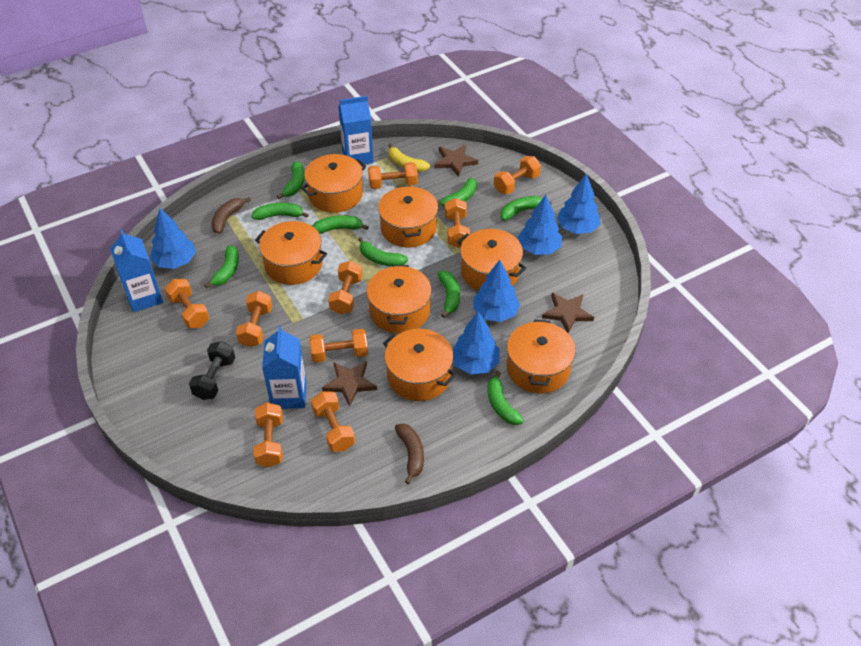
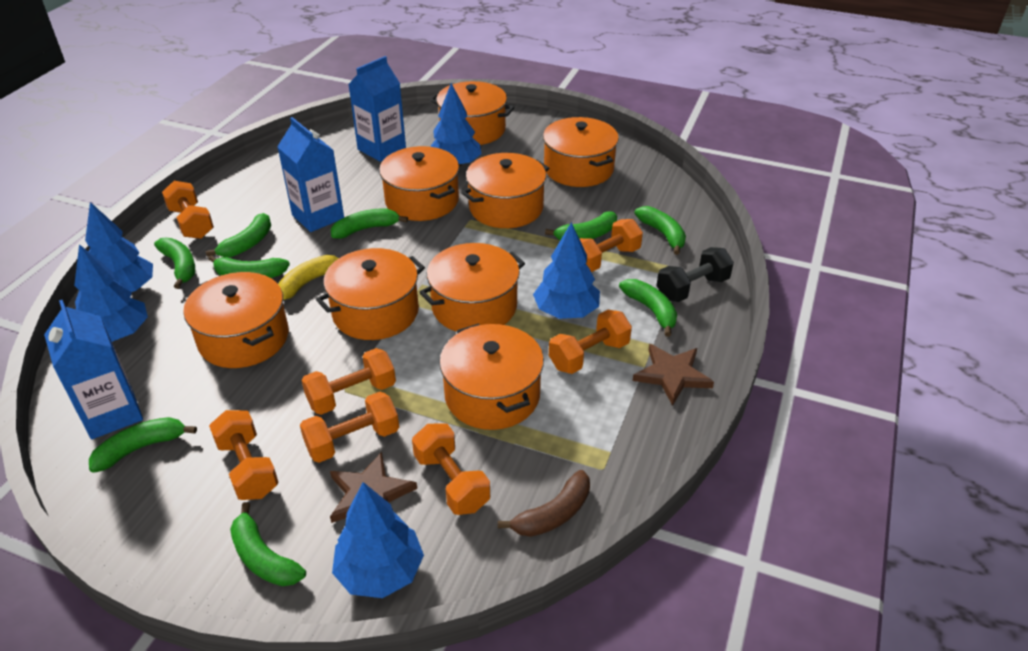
brown banana: [211,197,251,234] [395,424,424,484] = 2 -> [498,470,590,537] = 1
brown star: [322,361,377,407] [434,144,478,177] [542,293,594,333] = 3 -> [330,452,417,523] [633,344,714,406] = 2
orange dumbbell: [164,279,209,328] [236,291,273,347] [253,402,283,467] [309,329,368,363] [311,392,355,452] [328,261,362,315] [368,162,418,189] [445,198,470,248] [494,156,541,194] = 9 -> [162,181,214,239] [209,410,279,500] [300,392,399,463] [301,348,396,415] [412,423,490,515] [549,310,632,374] [580,219,643,272] = 7
orange pot: [255,221,327,285] [301,154,366,213] [366,265,432,334] [378,186,438,247] [383,329,456,401] [457,229,526,291] [507,319,576,393] = 7 -> [183,272,289,368] [316,248,425,340] [379,146,459,221] [420,243,525,332] [430,81,514,145] [439,323,544,430] [461,153,549,228] [543,117,619,187] = 8

